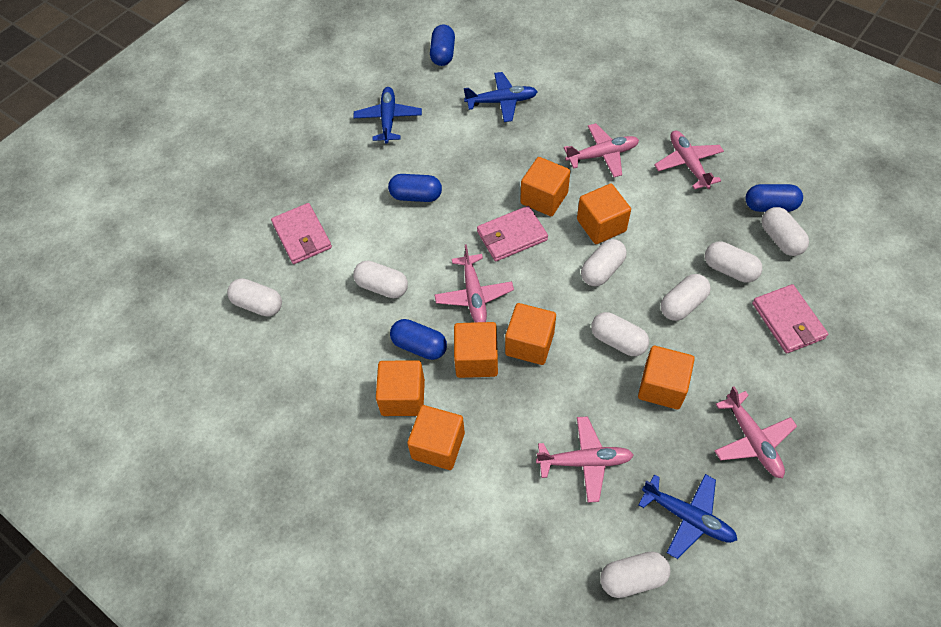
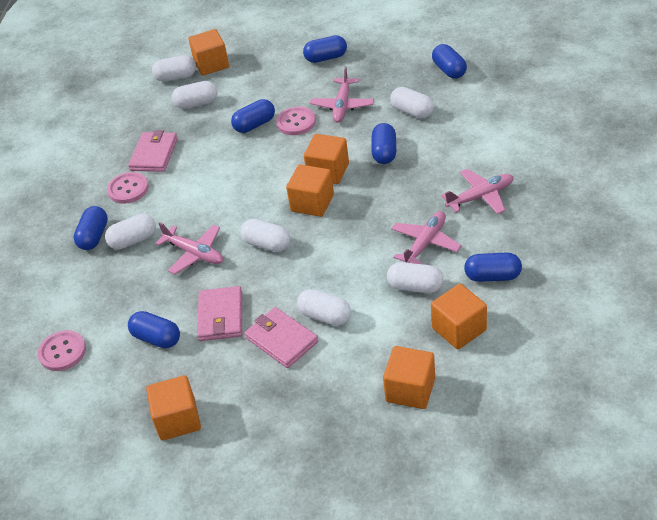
blue capsule: [388,174,442,202] [390,319,447,360] [430,24,455,66] [745,184,803,212] = 4 -> [74,206,108,250] [128,311,180,348] [231,99,275,133] [303,35,347,63] [372,123,396,164] [432,44,467,79] [464,252,522,282] = 7
blue plane: [353,87,422,143] [464,72,538,122] [639,474,737,559] = 3 -> none = 0
orange cube: [376,360,425,416] [407,405,465,470] [454,322,498,378] [505,303,556,365] [520,157,570,216] [577,184,631,244] [638,346,695,409] = 7 -> [146,375,201,441] [188,29,229,76] [286,164,334,217] [304,134,349,184] [383,346,435,409] [431,284,487,349] = 6
pink button: none = 0 -> [38,330,86,371] [107,172,149,204] [276,106,316,135] = 3
pink plane: [434,244,514,322] [536,416,634,503] [564,123,639,177] [654,131,724,190] [714,386,797,478] = 5 -> [155,222,223,274] [310,66,374,123] [391,211,462,264] [441,169,514,214] = 4
white capsule: [227,278,282,317] [353,260,408,298] [581,239,627,286] [591,312,649,356] [600,551,670,598] [661,274,711,321] [705,241,762,283] [761,207,809,256] = 8 -> [105,214,156,249] [152,55,196,81] [172,81,217,109] [240,219,290,252] [297,289,351,326] [387,262,443,293] [390,87,434,119] = 7

